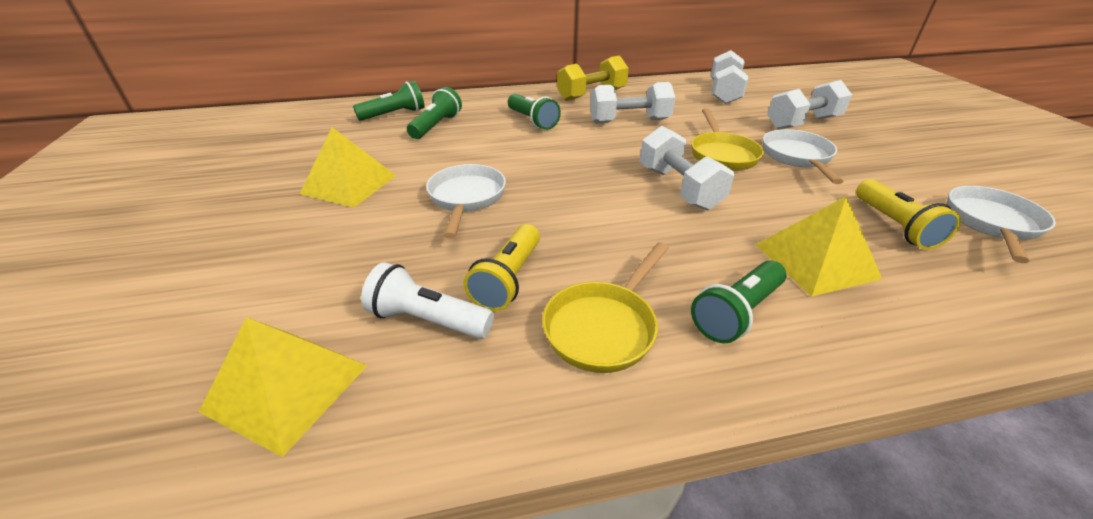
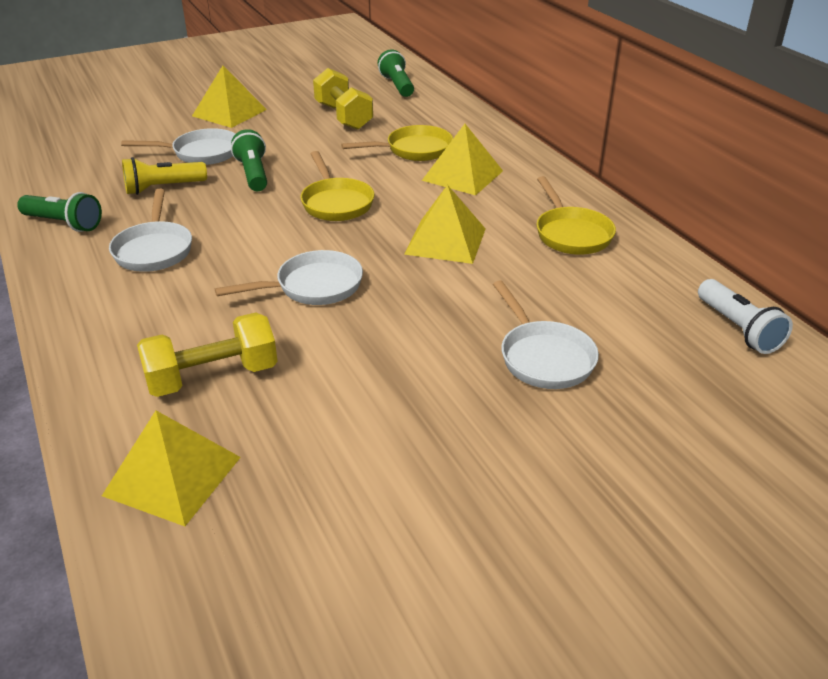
green flashlight: [353,81,425,121] [407,87,462,139] [508,94,561,130] [691,260,786,344] = 4 -> [17,192,102,232] [231,129,267,191] [378,49,414,97] = 3
white dumbbell: [590,82,675,124] [640,126,734,210] [711,50,748,104] [767,80,852,130] = 4 -> none = 0
white pan: [426,164,506,239] [763,129,843,184] [947,186,1056,263] = 3 -> [109,189,192,272] [121,128,235,165] [215,250,363,305] [493,280,599,389] = 4
yellow dumbbell: [557,56,629,101] = 1 -> [137,313,278,397] [313,68,373,130] = 2
yellow flashlight: [463,224,540,312] [856,179,961,250] = 2 -> [122,157,207,195] = 1
yellow pan: [542,242,668,373] [691,108,764,171] = 2 -> [300,151,374,221] [341,125,453,161] [536,176,616,255] = 3
yellow pyramid: [199,317,368,457] [300,127,396,208] [756,196,882,297] = 3 -> [102,411,241,526] [192,66,267,128] [404,185,486,264] [422,124,503,195] = 4

